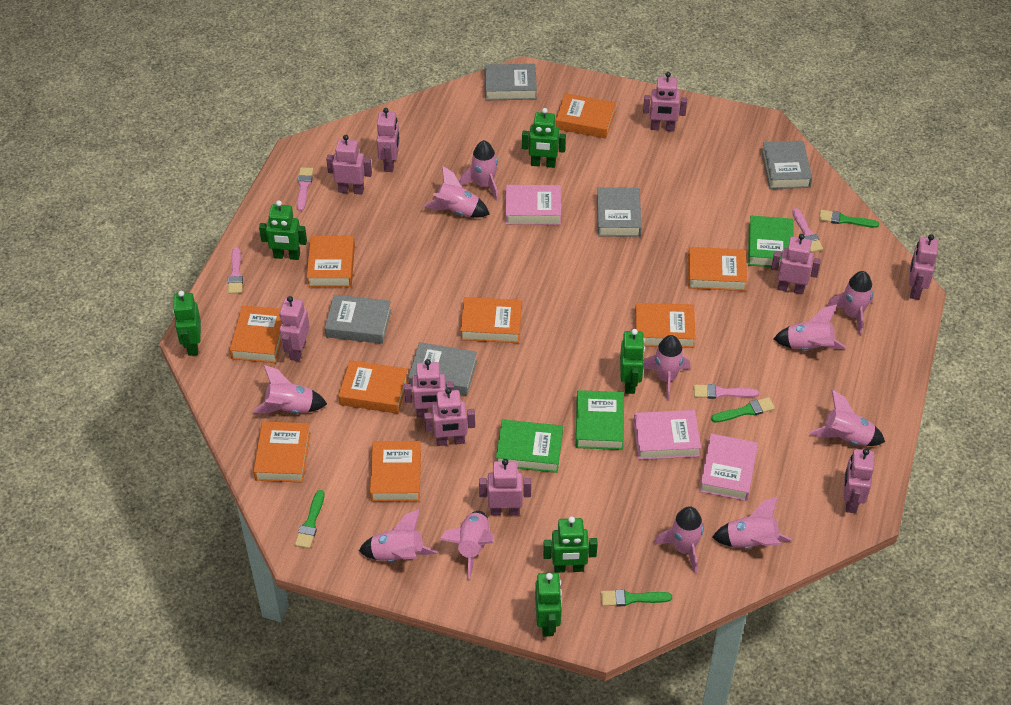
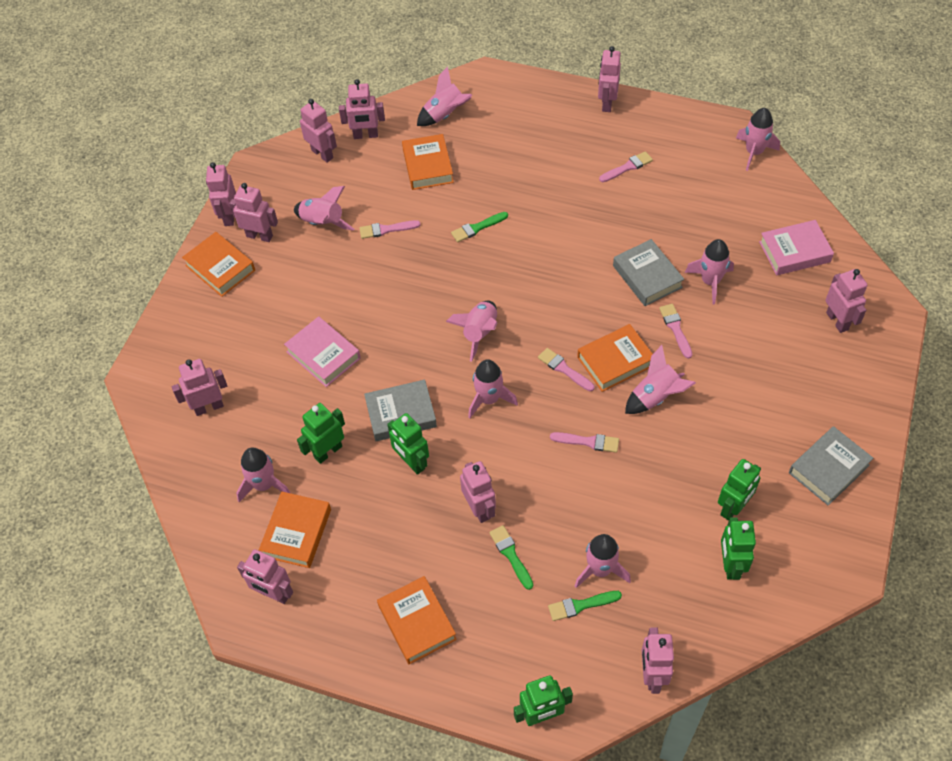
green book: [496,420,563,473] [576,390,624,450] [748,216,794,268] = 3 -> none = 0
green brush: [295,490,324,549] [601,589,672,606] [711,397,775,423] [819,210,879,228] = 4 -> [451,212,508,242] [489,525,533,590] [548,591,622,621] = 3
green robot: [173,291,201,356] [259,200,307,260] [522,108,566,168] [535,573,562,637] [543,516,598,573] [620,329,645,394] = 6 -> [297,403,345,464] [387,413,429,475] [514,675,573,726] [718,459,761,521] [721,517,756,580] = 5
grey book: [325,295,391,344] [408,342,477,396] [484,64,537,100] [597,187,642,237] [761,141,812,189] = 5 -> [364,380,437,441] [613,239,684,306] [789,426,873,506] = 3
orange book: [230,306,282,363] [253,421,311,482] [306,236,355,287] [338,360,408,414] [370,441,421,502] [460,297,522,343] [555,93,616,138] [635,303,696,348] [688,247,747,291] = 9 -> [182,232,255,297] [259,492,331,568] [377,576,457,664] [402,134,454,190] [577,324,653,392] = 5
pink book: [506,185,561,225] [633,410,701,460] [699,434,758,501] = 3 -> [284,316,361,387] [759,220,834,275] = 2
pink brush: [228,247,243,294] [297,167,313,211] [694,384,759,399] [792,208,823,252] = 4 -> [359,220,421,239] [538,348,595,391] [550,432,619,453] [599,151,653,182] [659,304,692,359] = 5
pink rocket: [253,365,327,414] [359,509,438,562] [424,166,490,217] [440,511,494,579] [460,140,498,201] [643,335,690,401] [654,506,704,574] [712,497,792,549] [774,305,846,350] [809,390,885,446] [827,271,873,336] = 11 -> [236,447,290,502] [294,186,354,231] [417,66,472,126] [446,301,497,362] [468,359,518,418] [575,534,631,588] [625,345,696,414] [685,239,734,304] [736,108,780,171] = 9

